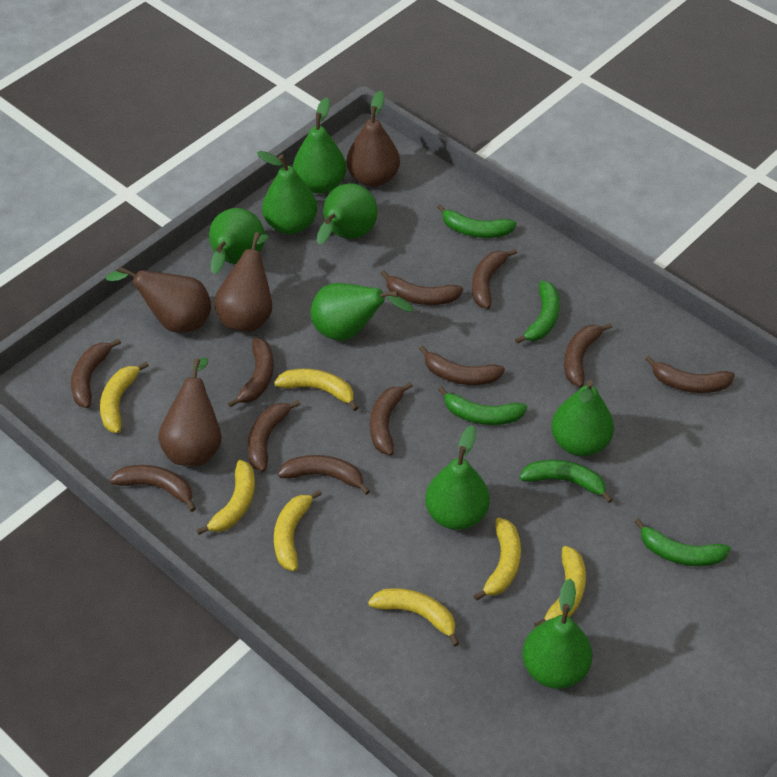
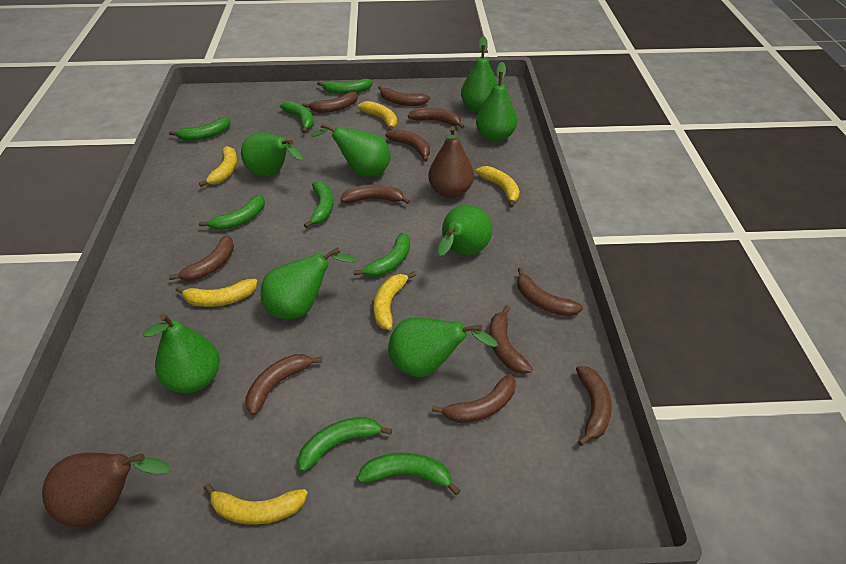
brown pear: [106,267,211,333] [158,358,221,466] [214,232,273,332] [347,91,400,187] = 4 -> [42,453,171,527] [428,126,474,198] = 2
green banana: [437,204,517,238] [438,386,527,425] [515,281,560,344] [519,460,613,503] [634,518,731,566] = 5 -> [169,117,230,141] [199,195,265,230] [280,101,314,133] [298,417,392,472] [304,181,333,228] [317,79,373,95] [354,233,410,277] [357,453,460,495] = 8
yellow banana: [100,362,149,433] [197,460,255,535] [274,369,358,411] [274,490,322,571] [368,588,459,647] [474,518,521,601] [534,546,586,627] = 7 -> [175,279,257,307] [199,146,237,187] [204,483,308,525] [358,101,397,131] [374,271,416,330] [476,166,520,207] = 6

